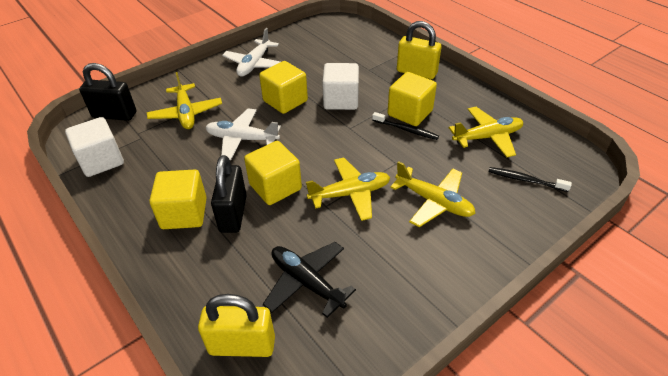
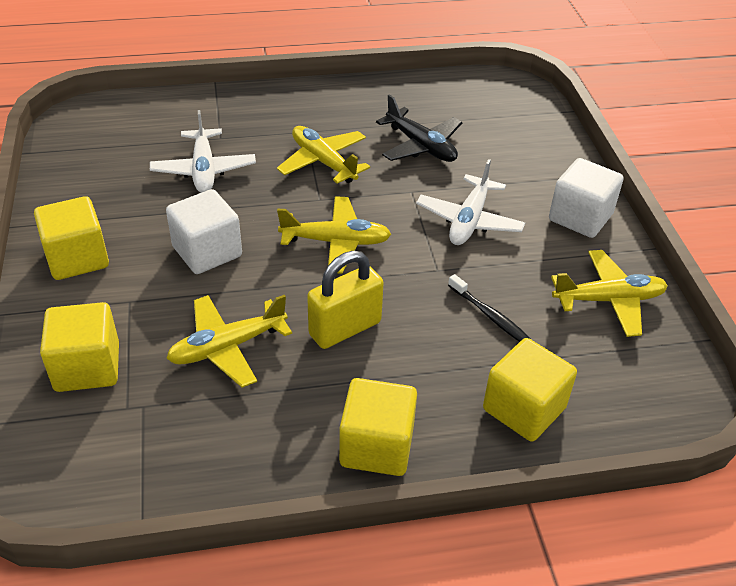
black padlock: [79,63,136,121] [211,155,247,233] = 2 -> none = 0
black toothbrush: [372,112,439,140] [489,167,572,192] = 2 -> [448,274,532,342] = 1
yellow padlock: [198,294,275,357] [397,21,442,79] = 2 -> [307,251,384,349] = 1

